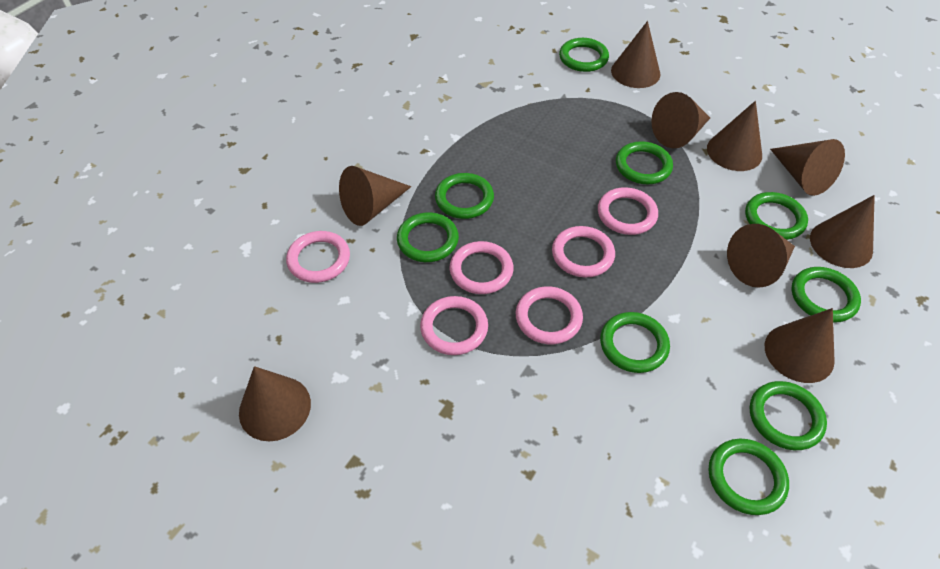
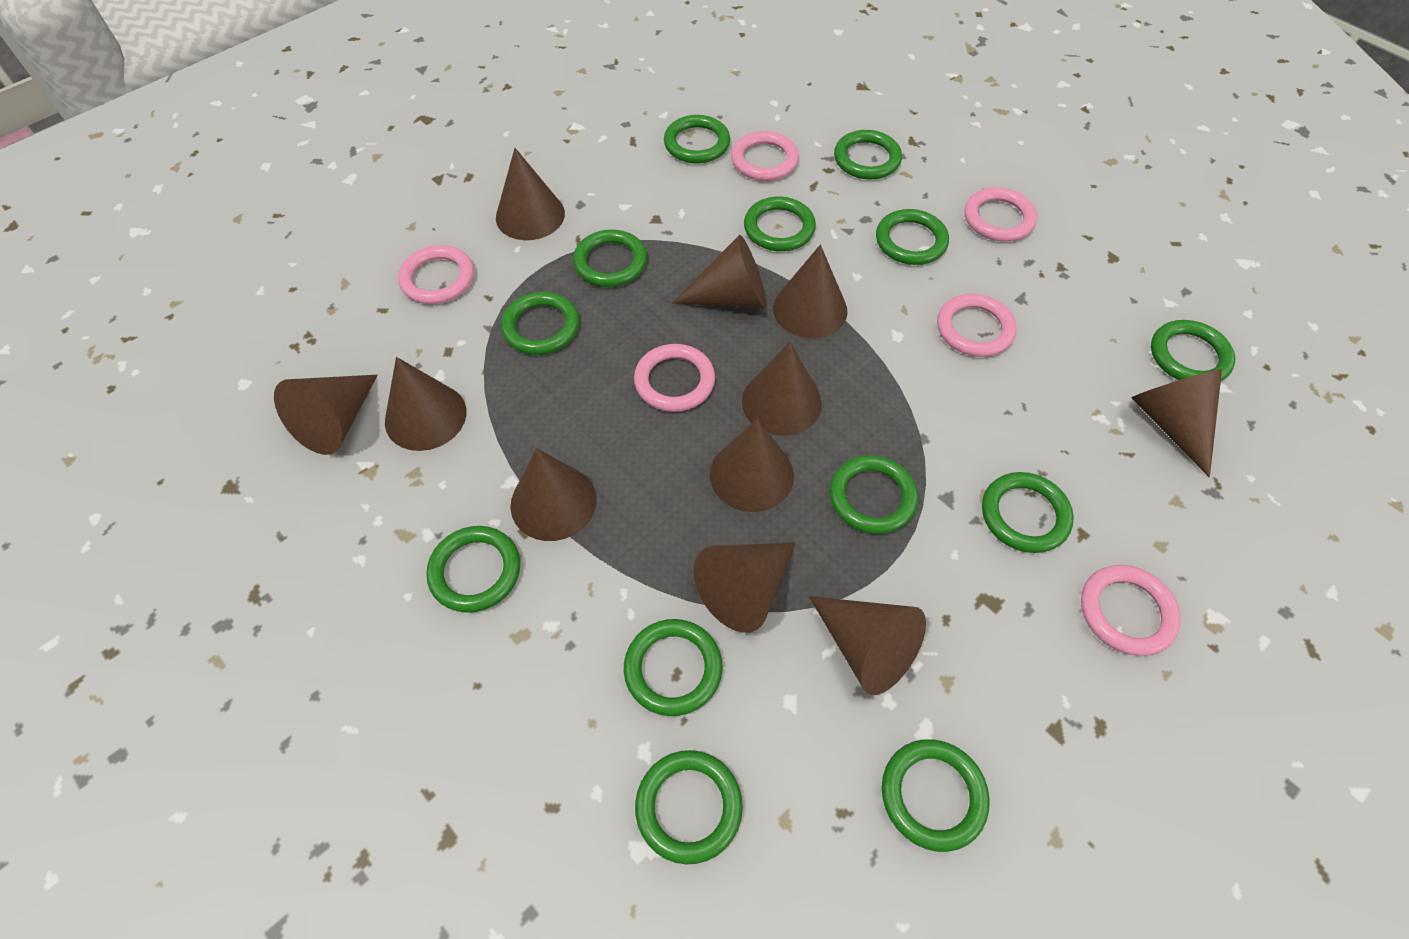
brown cone: [239,366,311,441] [339,166,411,226] [611,21,660,88] [651,92,710,148] [707,101,762,171] [727,224,795,288] [765,308,835,383] [770,139,845,196] [810,195,875,268] = 9 -> [274,375,377,455] [385,357,466,451] [496,148,565,240] [510,448,597,541] [672,235,767,308] [693,543,796,633] [710,419,794,512] [742,342,822,436] [773,245,847,338] [809,596,926,695] [1132,369,1222,477] = 11
green ring: [397,212,459,262] [435,173,494,219] [559,38,609,72] [600,312,670,373] [616,141,673,184] [709,439,789,515] [745,192,808,240] [750,381,827,450] [792,267,861,323] = 9 -> [426,526,520,613] [501,292,579,355] [573,229,647,287] [624,619,723,716] [635,750,743,864] [664,115,730,163] [744,197,816,251] [829,455,918,534] [834,130,902,180] [876,209,949,265] [882,739,990,852] [982,472,1074,553] [1151,320,1235,381] = 13

